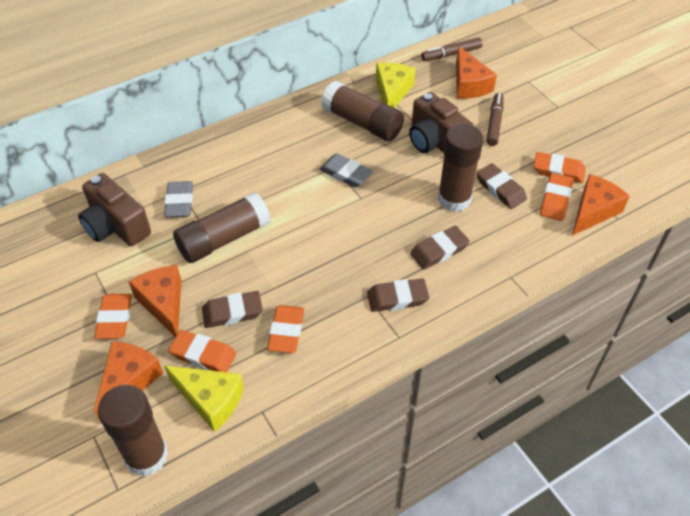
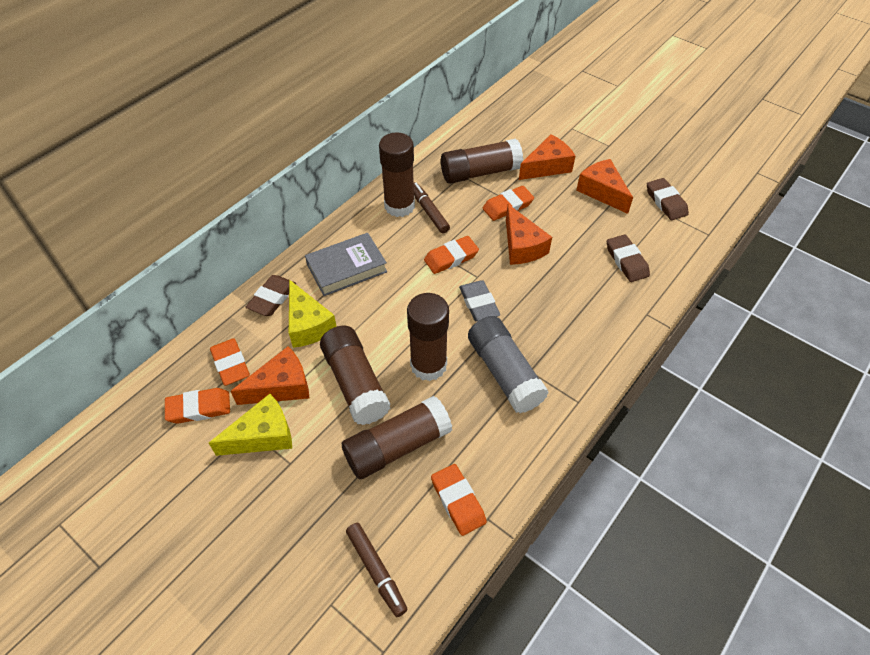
brown camera: [78,173,151,246] [409,92,474,153] = 2 -> none = 0
brown eraser: [202,291,263,328] [367,278,429,312] [410,226,469,269] [476,163,527,209] = 4 -> [246,275,296,316] [607,234,650,282] [647,178,689,220] = 3
brown glue stick: [98,385,168,476] [173,192,271,263] [321,81,404,141] [438,124,483,212] = 4 -> [320,326,391,425] [342,396,452,479] [379,132,415,217] [407,293,449,381] [441,139,523,184] = 5
grey book: none = 0 -> [305,233,387,296] = 1
grey eraser: [164,181,193,217] [319,153,373,187] = 2 -> [459,280,500,322] = 1
grey glue stick: none = 0 -> [468,316,549,413] = 1

